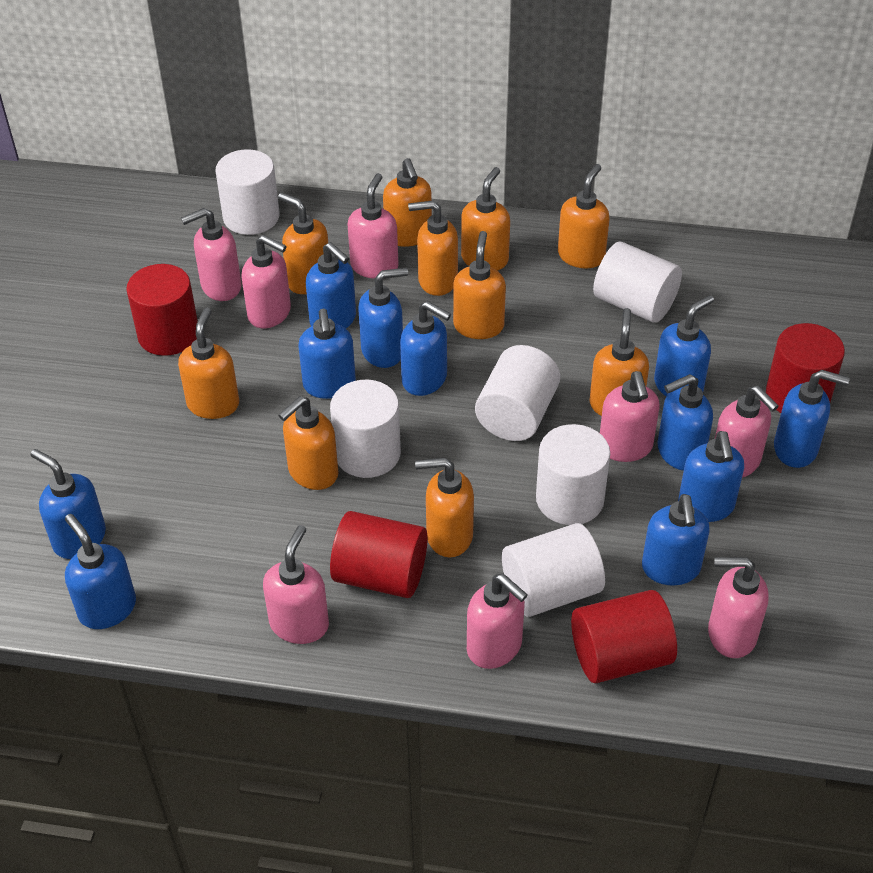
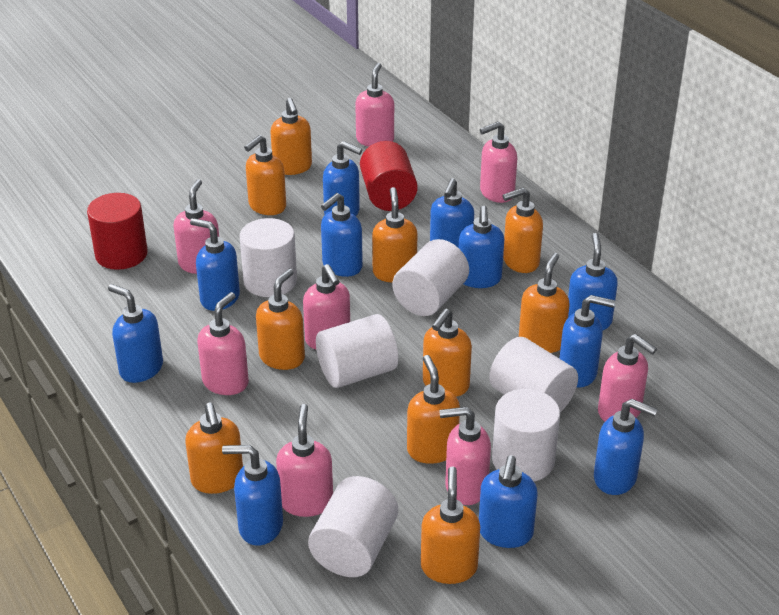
red cylinder: [126,264,198,356] [330,511,428,598] [571,590,677,683] [766,323,845,413] = 4 -> [87,193,148,270] [360,141,418,211] = 2

